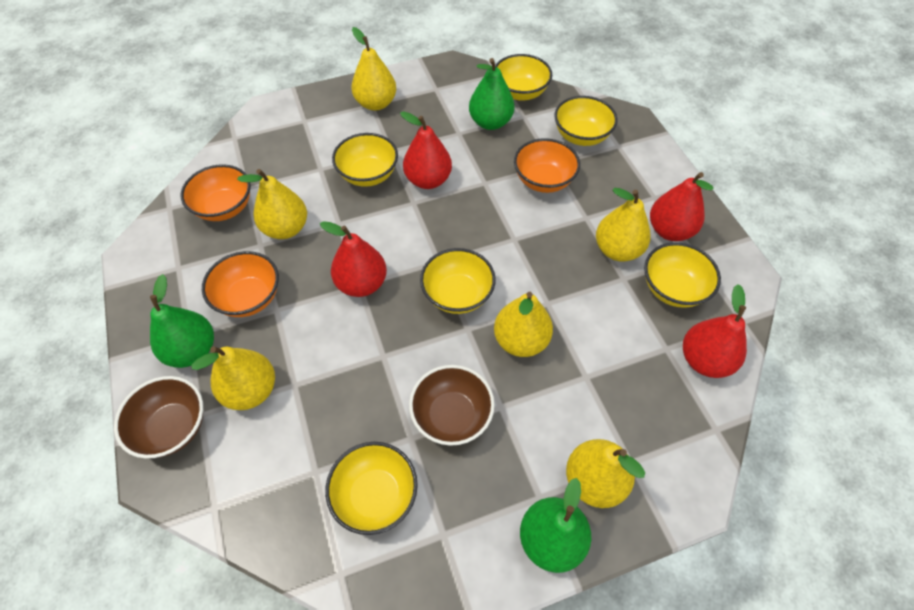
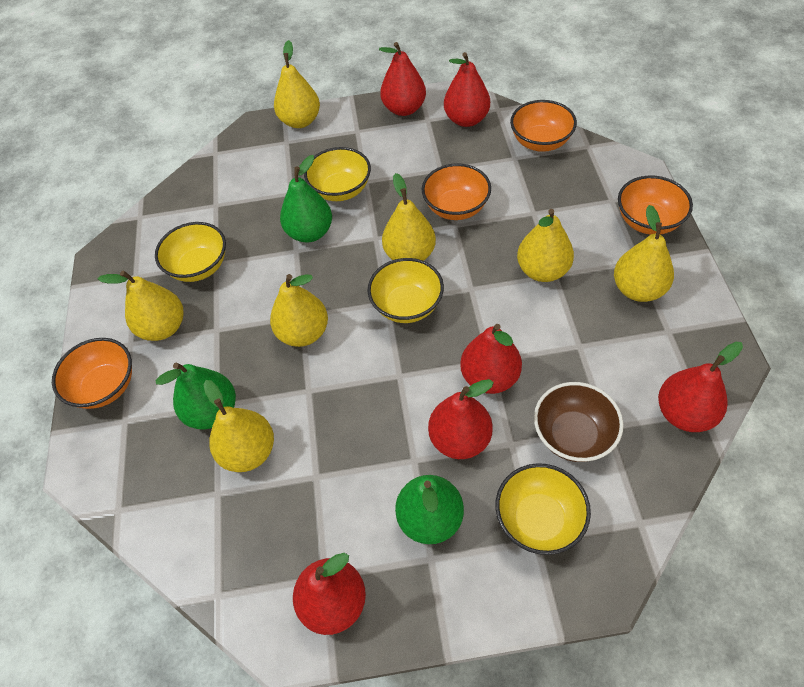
brown bowl: [114,376,203,459] [409,365,495,446] = 2 -> [534,382,624,462] = 1
orange bowl: [181,164,251,221] [202,251,279,317] [514,138,580,193] = 3 -> [52,338,132,409] [422,163,491,220] [510,100,577,152] [618,176,693,235] = 4
red pear: [320,221,387,297] [400,111,452,189] [650,172,714,241] [683,284,747,378] = 4 -> [293,553,366,635] [379,42,426,116] [428,379,494,459] [444,52,490,127] [460,324,522,394] [658,342,743,432] = 6
yellow bowl: [325,442,418,535] [332,133,398,187] [420,248,496,314] [495,54,552,101] [554,96,618,146] [644,242,721,308] = 6 -> [155,222,226,282] [304,147,371,201] [368,258,444,323] [496,463,591,555] = 4
yellow pear: [191,346,275,410] [237,169,307,239] [352,27,396,111] [494,292,553,357] [566,439,645,508] [596,188,651,262] = 6 -> [98,270,183,341] [204,380,274,472] [270,274,328,347] [274,40,320,128] [382,173,436,261] [517,209,574,282] [614,205,674,302] = 7

